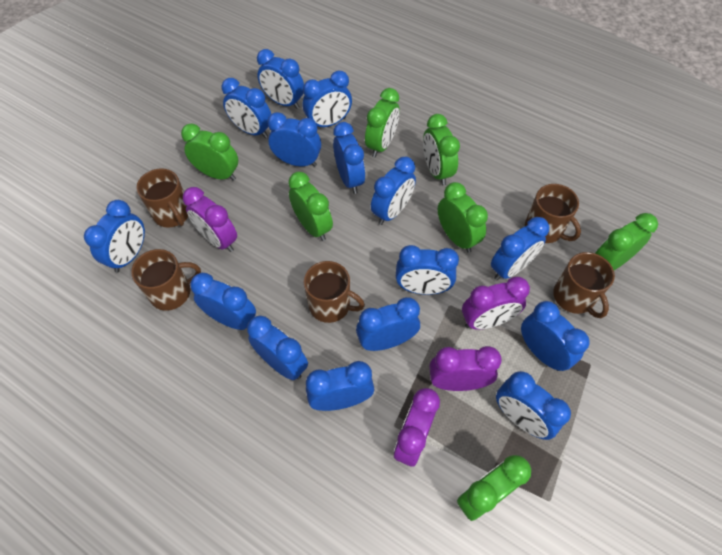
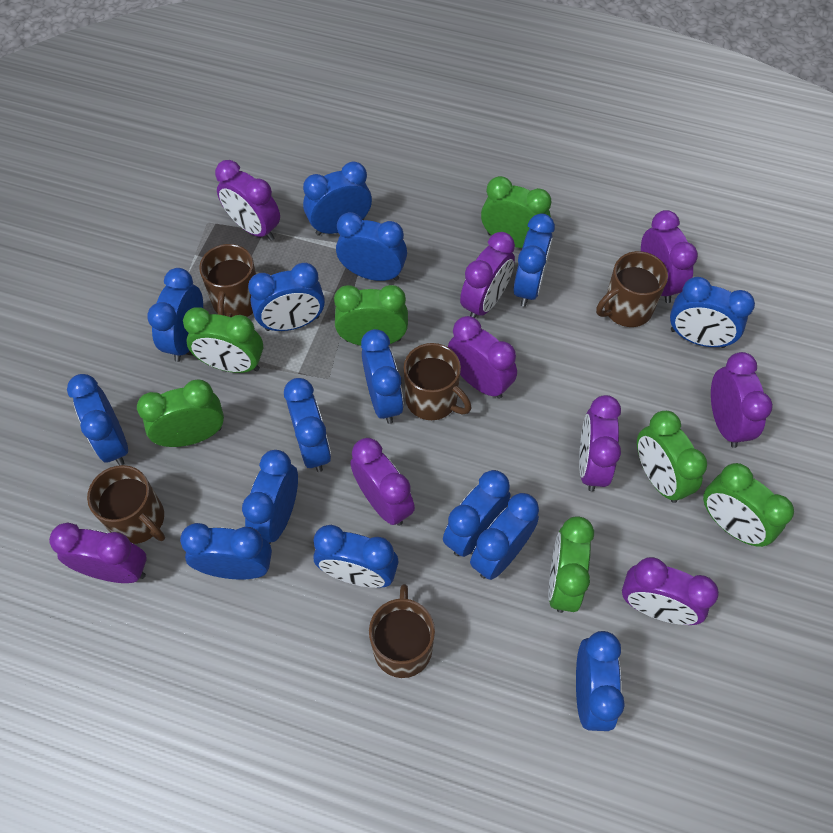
purple clock: [183,187,237,252] [394,388,440,467] [429,346,502,391] [462,277,530,330] = 4 -> [49,523,147,583] [215,160,280,241] [350,438,415,526] [448,316,517,399] [460,232,515,318] [579,395,621,492] [622,557,719,625] [641,210,698,303] [711,352,773,448] = 9

